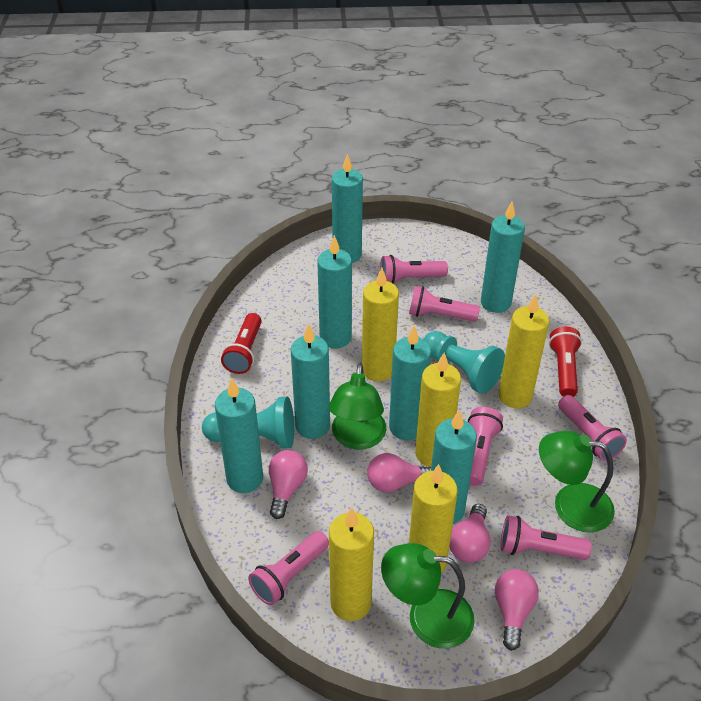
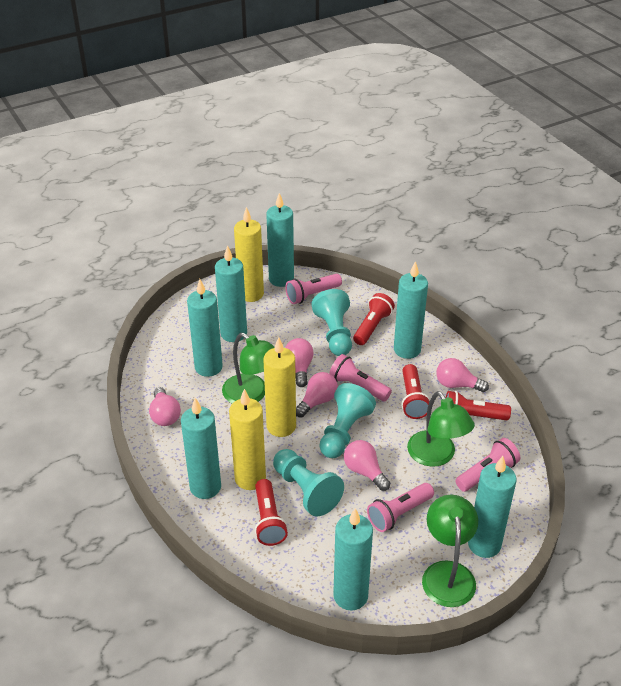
pink flashlight: [248,531,329,605] [380,255,448,284] [409,286,480,322] [468,407,503,486] [501,515,591,560] [558,395,627,461] = 6 -> [285,274,342,304] [329,354,392,401] [367,483,434,532] [455,438,520,492] = 4
pink light bulb: [269,450,308,519] [367,453,431,493] [450,504,491,563] [495,569,539,651] = 4 -> [149,387,181,426] [285,338,314,387] [296,372,338,418] [344,440,390,491] [436,358,489,392] = 5
red flashlight: [221,313,262,374] [549,327,582,397] = 2 -> [255,479,288,546] [353,293,395,345] [401,364,430,419] [446,391,511,420] = 4
turquoise pawn: [202,396,294,448] [423,331,505,394] = 2 -> [273,449,344,516] [312,289,352,356] [319,383,376,458] = 3
yellow candle: [329,508,374,621] [362,268,399,382] [409,464,458,574] [415,352,461,467] [498,294,549,408] = 5 -> [229,389,266,490] [234,207,264,302] [263,337,296,437] = 3

